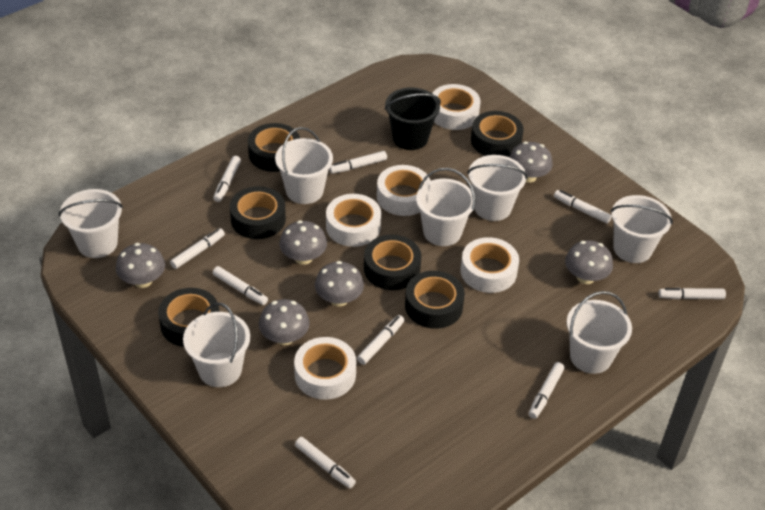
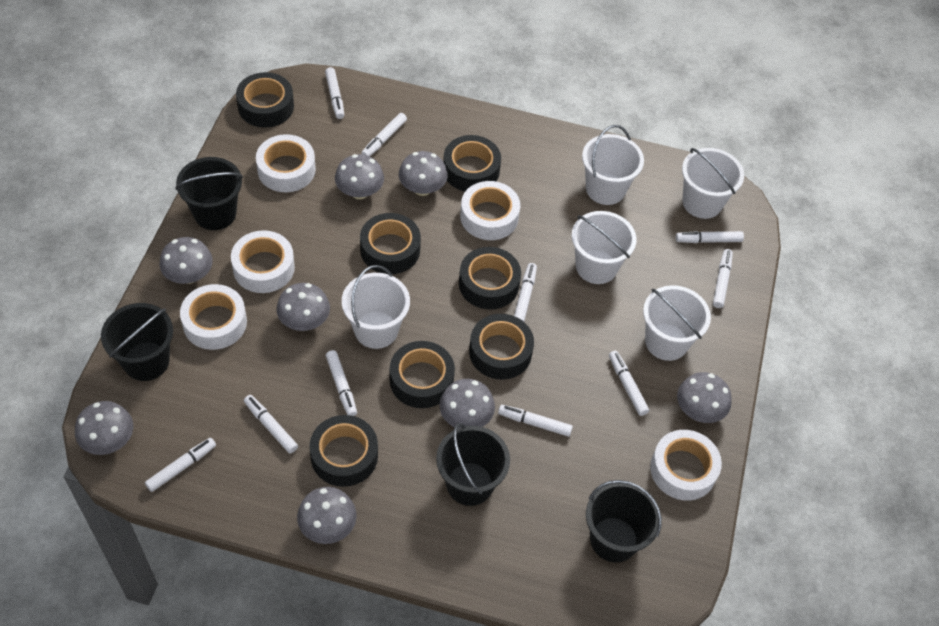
black bucket: [385,87,441,150] = 1 -> [101,303,173,381] [175,157,243,230] [436,423,510,506] [586,480,662,563] = 4
black tape: [158,288,219,347] [230,186,286,239] [248,123,300,172] [364,235,421,290] [405,271,465,329] [471,111,524,157] = 6 -> [236,72,294,128] [310,415,378,487] [360,213,421,274] [390,341,455,408] [443,135,501,191] [459,247,521,309] [469,314,534,380] = 7
grey mushroom: [116,243,165,288] [259,299,310,345] [279,220,327,265] [315,261,364,307] [509,141,553,183] [565,240,613,284] = 6 -> [75,401,133,455] [160,237,213,284] [276,283,330,331] [297,487,357,544] [335,154,384,199] [399,151,447,196] [440,379,495,429] [677,372,732,423] = 8
white bucket: [59,189,123,258] [183,302,250,387] [275,127,333,204] [416,168,476,246] [467,155,528,221] [567,291,632,374] [610,195,673,263] = 7 -> [342,265,410,349] [572,211,636,284] [582,125,644,205] [643,285,711,361] [682,148,744,219] = 5
white marker: [170,228,225,269] [213,156,241,202] [213,266,268,305] [295,437,356,488] [329,151,387,174] [357,315,404,365] [529,362,565,419] [554,190,612,224] [659,288,726,299] = 9 -> [145,438,216,492] [244,395,298,454] [325,67,344,119] [326,350,357,416] [361,113,407,156] [498,405,573,437] [514,263,537,322] [609,351,649,416] [676,231,744,243] [713,249,733,308] = 10

